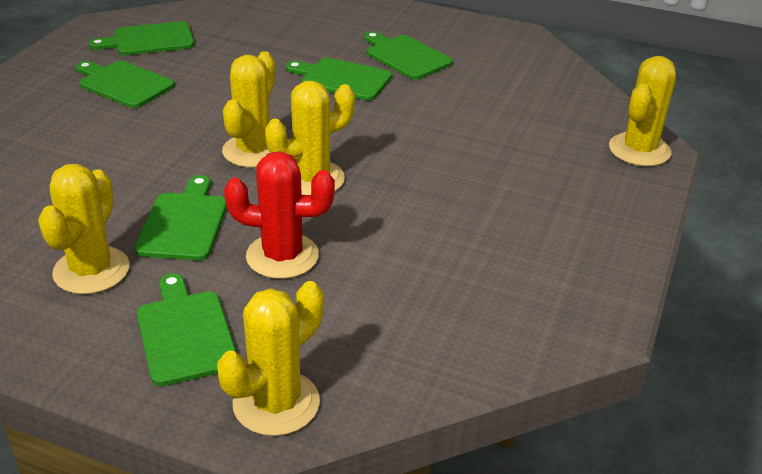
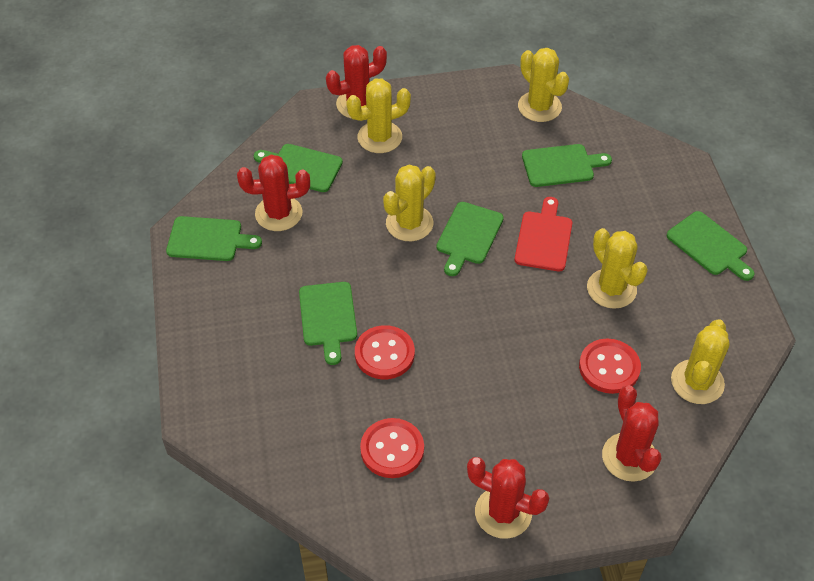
red button: none = 0 -> [355,325,415,379] [360,418,424,478] [579,339,641,394] = 3
red cactus: [224,151,335,279] = 1 -> [237,155,310,231] [326,45,387,119] [467,457,549,539] [602,385,661,482] = 4
red cutting board: none = 0 -> [515,197,572,271] = 1

